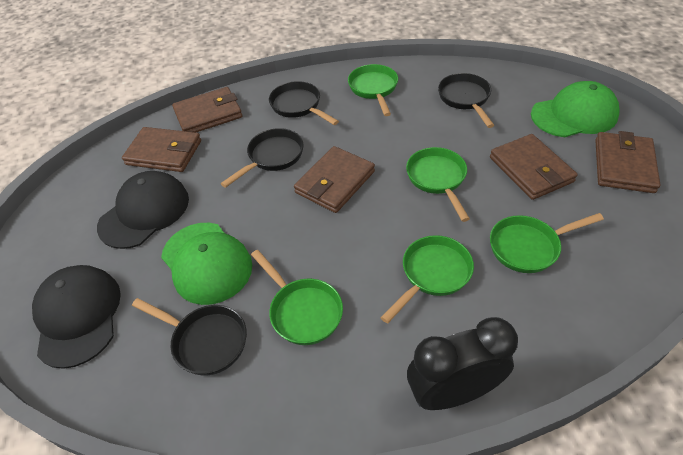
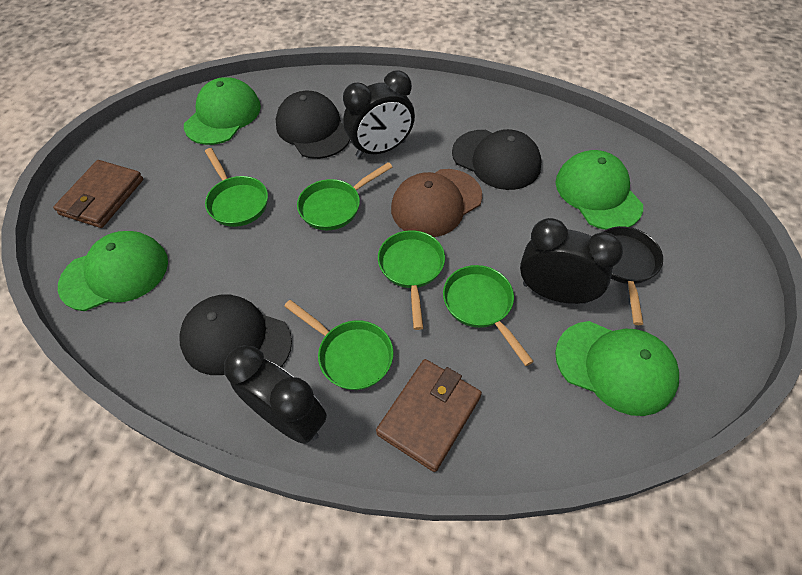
black cap: [32,265,121,369] [97,171,189,249] = 2 -> [179,295,292,375] [276,91,350,159] [452,129,542,190] = 3
black clock: [407,317,518,410] = 1 -> [224,345,327,444] [343,71,415,158] [520,218,623,304] = 3
black pan: [132,298,247,375] [221,128,304,188] [269,81,339,125] [438,73,494,128] = 4 -> [603,226,663,325] = 1
brown cap: none = 0 -> [391,169,482,237] = 1
brown wallet: [122,127,201,172] [172,87,242,133] [294,146,375,213] [490,134,578,200] [595,131,660,193] = 5 -> [53,160,143,228] [376,359,482,472] = 2
green cap: [161,223,252,305] [531,81,620,137] = 2 -> [58,231,168,311] [184,77,261,145] [555,321,679,416] [556,150,643,230] = 4

